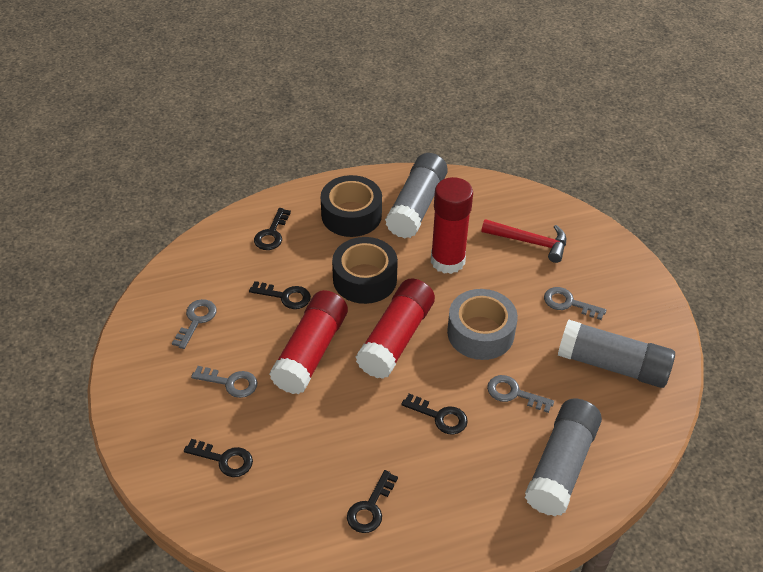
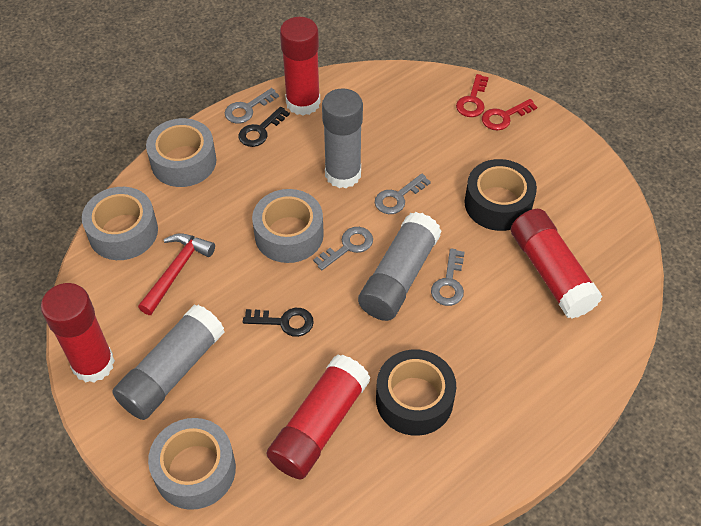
black key: [184,439,253,477] [249,281,311,309] [254,208,291,250] [347,470,398,533] [401,394,468,435] = 5 -> [238,107,290,147] [243,308,314,337] = 2
grey tape: [447,289,518,360] = 1 -> [82,187,158,260] [146,118,217,187] [148,418,236,510] [252,189,324,263] = 4
red glue stick: [269,290,348,394] [356,278,435,379] [431,177,473,274] = 3 -> [41,283,115,383] [267,354,371,480] [280,17,320,116] [511,209,603,318] = 4
red key: none = 0 -> [456,74,489,117] [482,99,537,130] = 2

